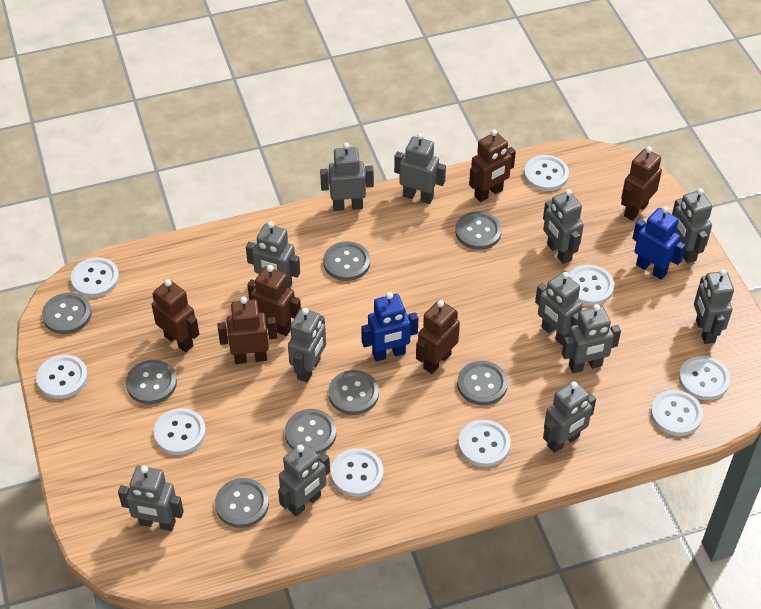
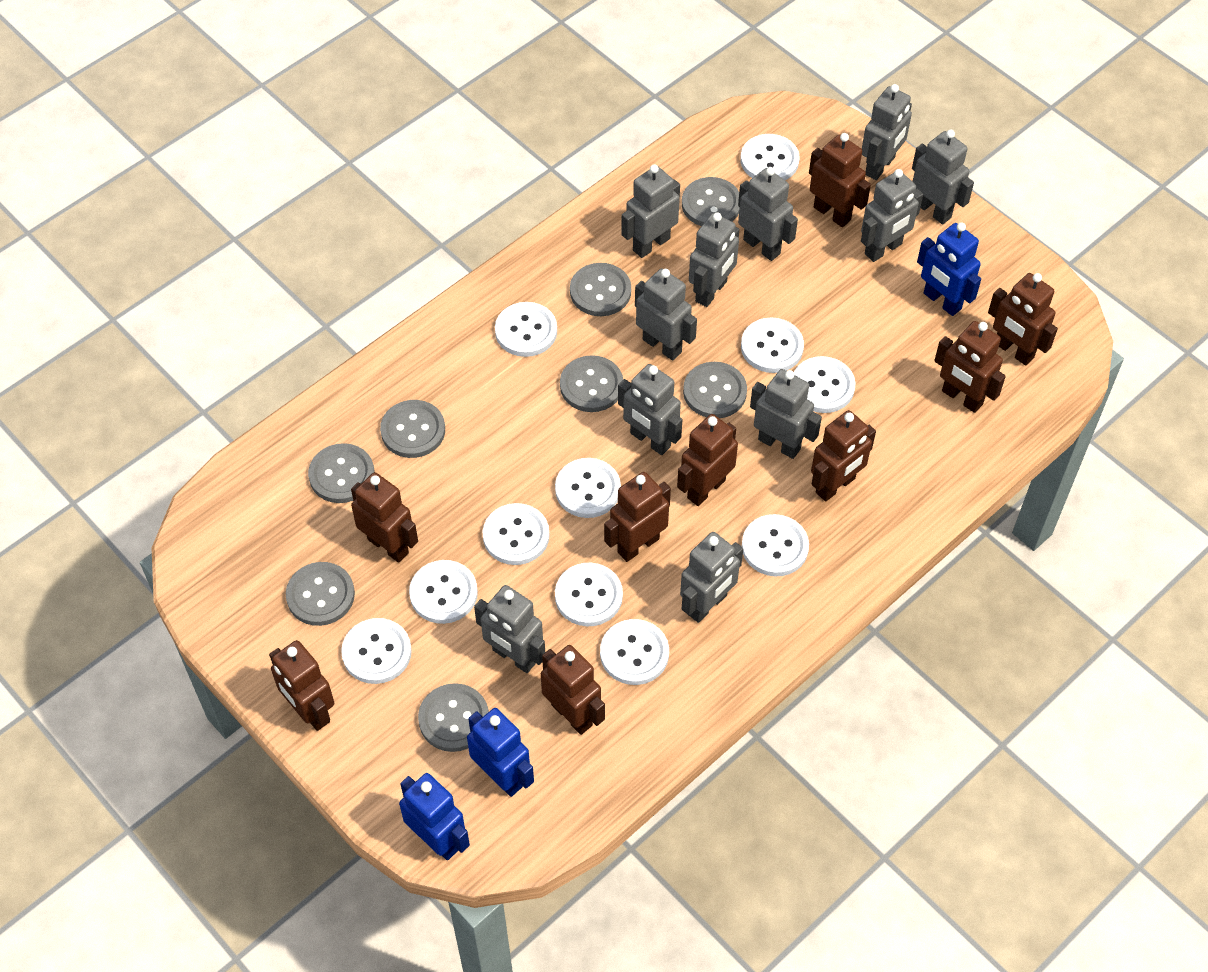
blue robot: [361,292,418,361] [632,206,686,279] = 2 -> [399,773,470,860] [467,708,534,797] [917,222,981,316] = 3
brown robot: [152,279,199,352] [217,297,277,364] [247,265,301,336] [416,300,460,374] [469,129,516,202] [621,146,662,221] = 6 -> [269,640,334,731] [351,472,418,563] [541,645,605,735] [604,472,671,562] [677,414,738,506] [809,133,871,227] [811,410,876,501] [934,321,1006,413] [988,273,1058,365] = 9
grey robot: [118,466,184,531] [246,221,300,288] [278,442,330,516] [288,308,326,382] [320,143,374,211] [394,133,446,204] [535,272,583,346] [543,189,584,264] [543,381,596,453] [562,304,621,373] [672,188,712,263] [694,269,734,344] = 12 -> [474,585,545,673] [618,364,682,455] [621,164,680,258] [635,269,697,361] [680,532,743,623] [689,212,740,307] [738,167,798,261] [750,369,822,459] [861,169,923,262] [862,84,912,180] [912,129,974,224] = 11
white button: [36,355,88,399] [71,257,119,298] [154,408,206,455] [331,448,383,497] [458,420,510,467] [524,155,569,191] [569,265,614,305] [651,390,703,436] [679,356,730,400] = 9 -> [341,618,412,684] [409,560,478,624] [483,503,550,565] [495,302,557,357] [555,458,621,518] [555,563,623,626] [600,619,669,685] [740,134,800,180] [741,318,804,373] [742,514,809,577] [794,356,855,413] = 11

